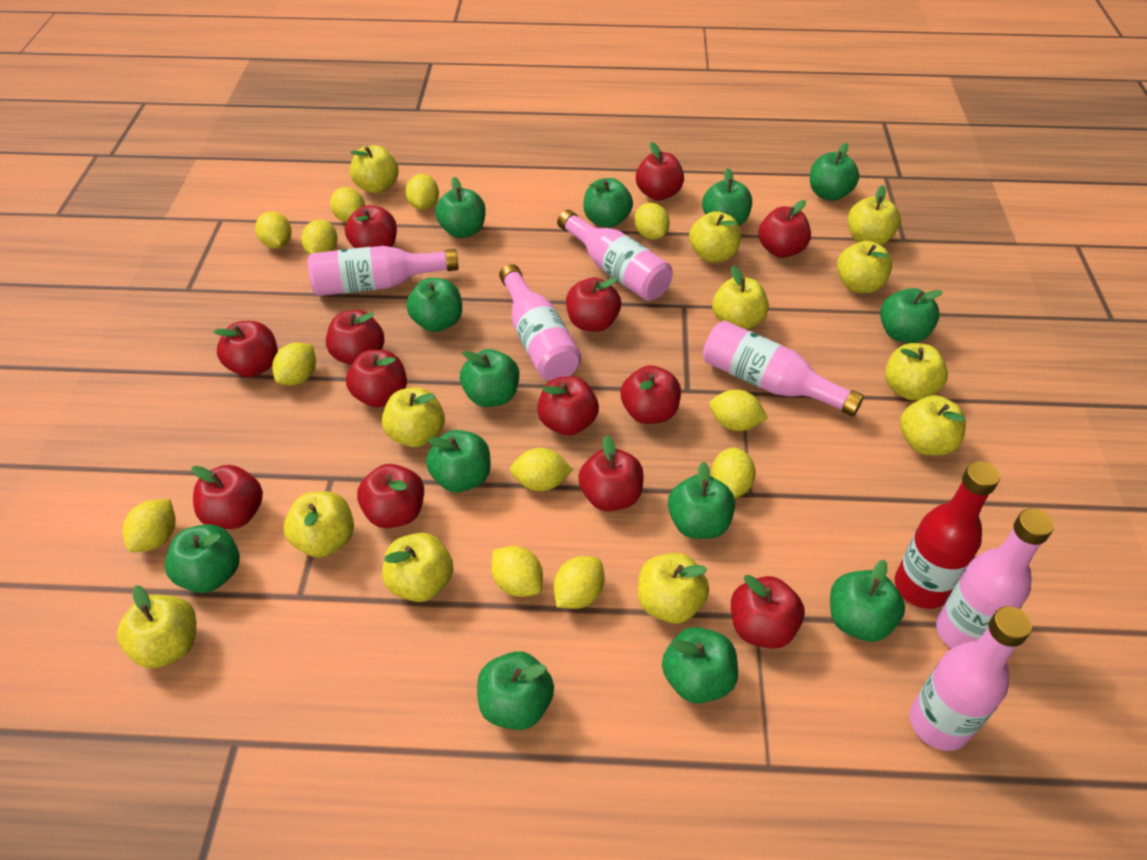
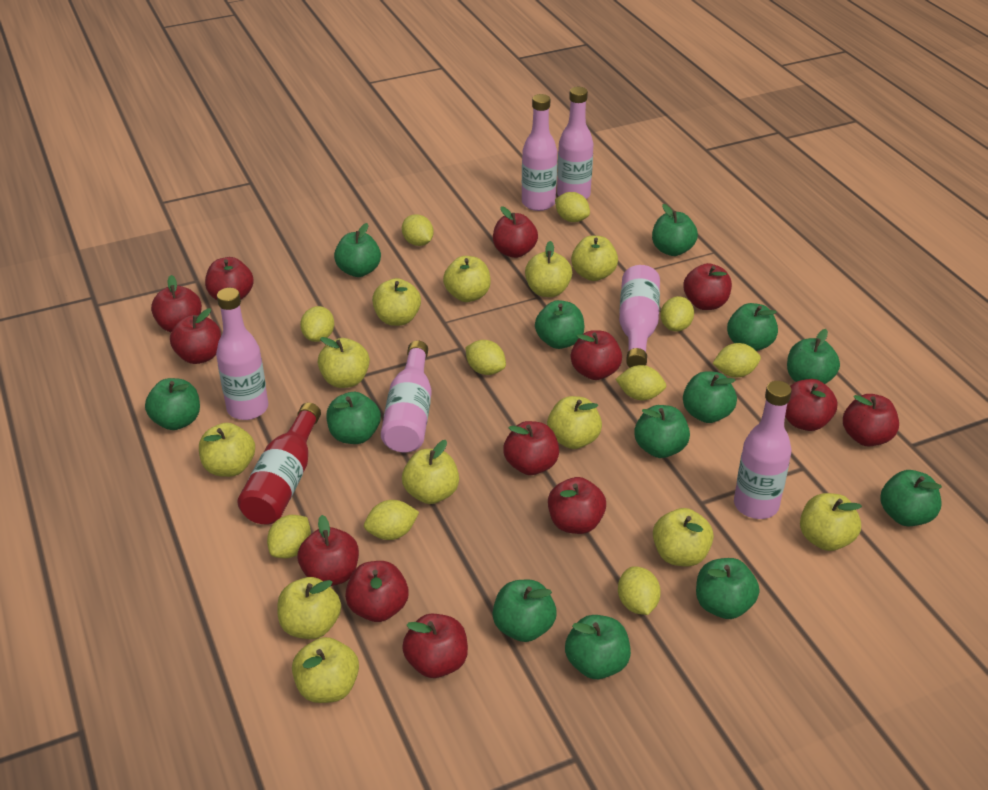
yellow lemon: [123,499,176,552] [255,211,292,249] [272,343,316,385] [301,220,338,255] [330,187,365,223] [405,174,439,210] [491,546,543,597] [510,448,573,491] [554,556,605,609] [634,203,670,240] [709,389,768,431] [711,447,756,498] = 12 -> [267,515,311,558] [300,306,334,342] [364,500,419,540] [402,214,434,246] [465,340,506,375] [555,192,590,222] [615,365,666,400] [618,567,661,615] [661,296,694,332] [713,343,761,378] = 10

